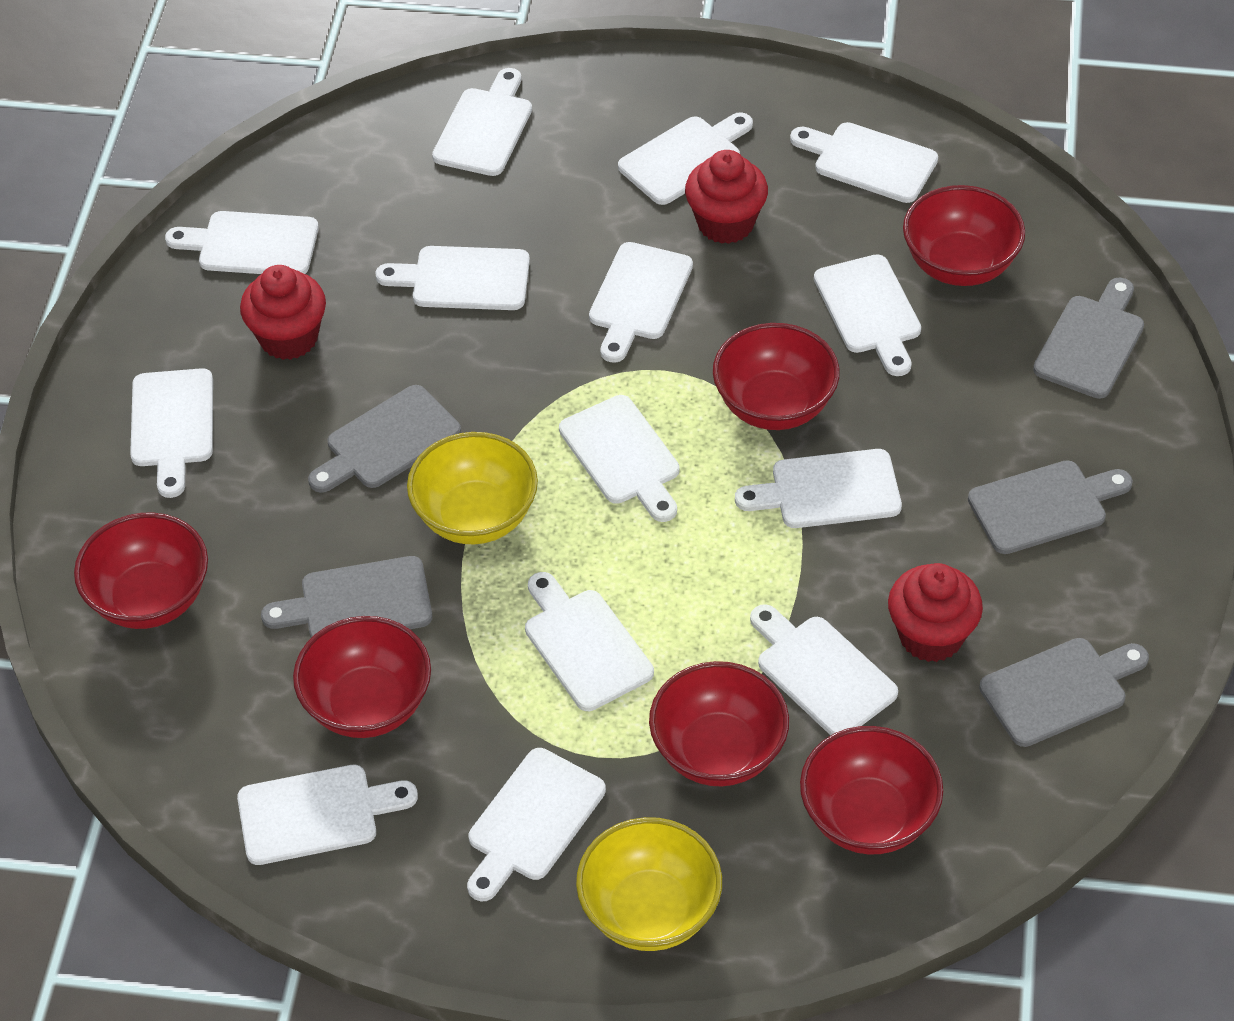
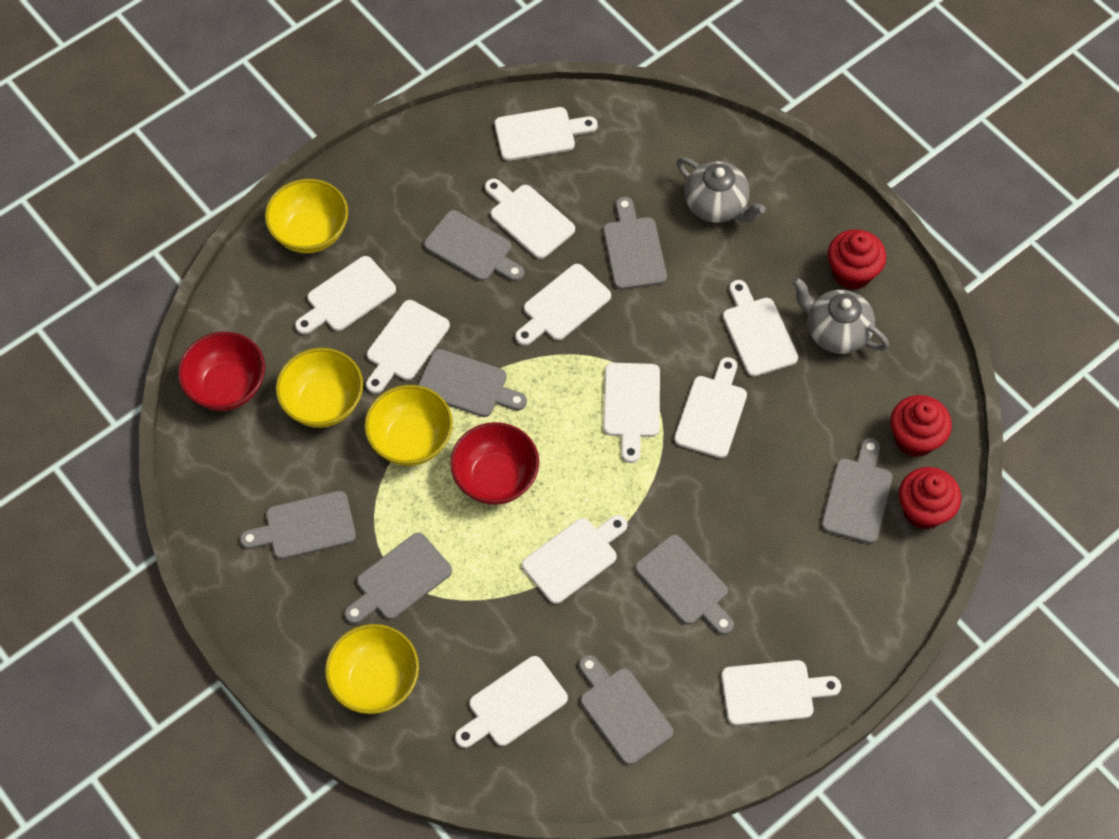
grey cutting board: [261,556,432,638] [308,385,461,493] [968,460,1133,554] [979,638,1149,747] [1033,278,1144,399] = 5 -> [240,491,356,559] [344,533,452,624] [418,349,527,417] [424,210,524,281] [579,655,673,765] [603,197,667,290] [635,535,734,635] [821,438,892,544] = 8
grey teapot: none = 0 -> [677,157,765,223] [792,277,889,354] = 2
red bowl: [74,512,208,629] [293,616,431,738] [649,661,789,786] [713,323,840,430] [800,726,944,854] [903,185,1025,286] = 6 -> [178,332,265,411] [450,422,539,505] = 2
white cutting board: [130,368,213,498] [165,211,319,274] [237,765,418,865] [375,246,530,310] [432,68,532,176] [467,748,606,901] [525,572,654,711] [559,395,680,522] [589,242,693,363] [618,112,753,205] [735,449,902,528] [750,604,898,735] [790,122,938,203] [814,254,921,376] = 14 -> [295,256,396,334] [366,300,450,394] [455,656,568,748] [485,179,575,259] [495,107,597,161] [515,264,611,346] [522,515,627,604] [603,363,660,463] [674,357,747,458] [721,660,841,725] [723,280,798,377] = 11
yellow bowl: [407,432,538,544] [576,817,722,951] = 2 -> [265,179,348,253] [276,348,363,428] [325,624,419,714] [364,385,453,466] = 4

